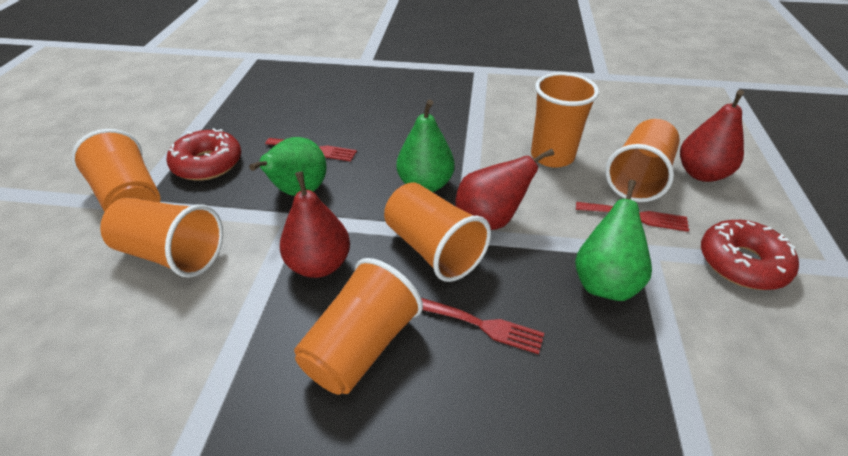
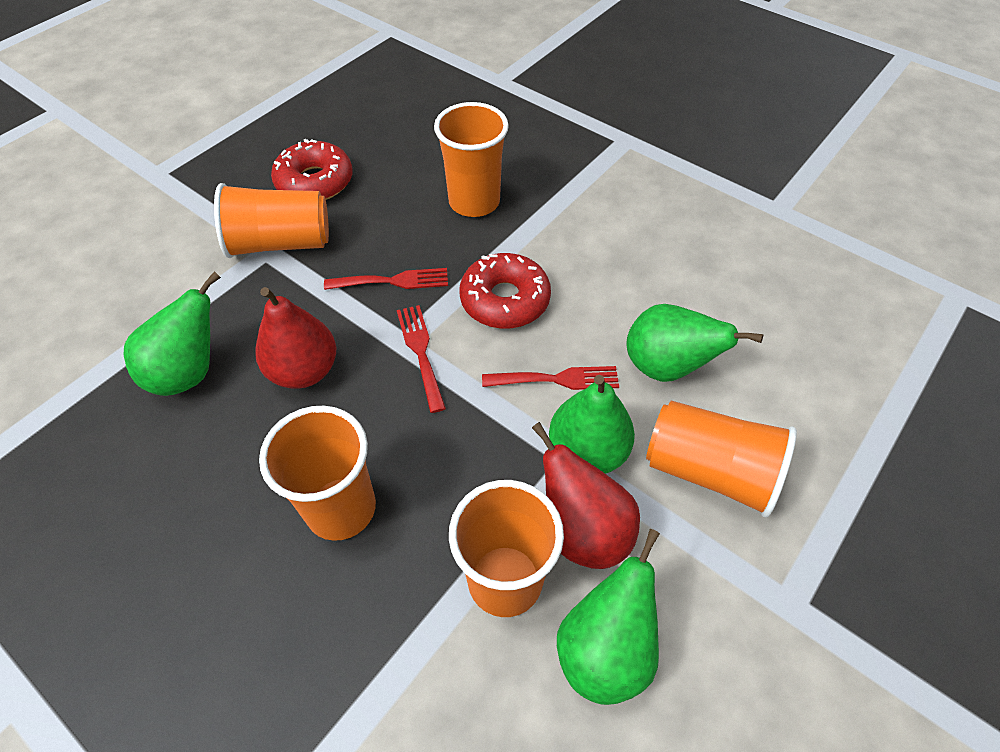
green pear: [249,137,327,196] [397,99,455,192] [575,180,652,301] = 3 -> [123,271,221,396] [549,375,635,474] [557,529,660,705] [627,304,763,382] = 4
orange cup: [71,129,160,212] [100,197,223,278] [294,258,423,395] [384,183,491,282] [531,72,599,168] [605,119,680,202] = 6 -> [214,183,329,258] [259,406,376,541] [434,102,509,217] [449,480,564,617] [646,401,797,517] = 5
red pear: [280,171,350,278] [455,148,554,230] [680,90,744,182] = 3 -> [255,287,336,389] [532,422,640,569] = 2

